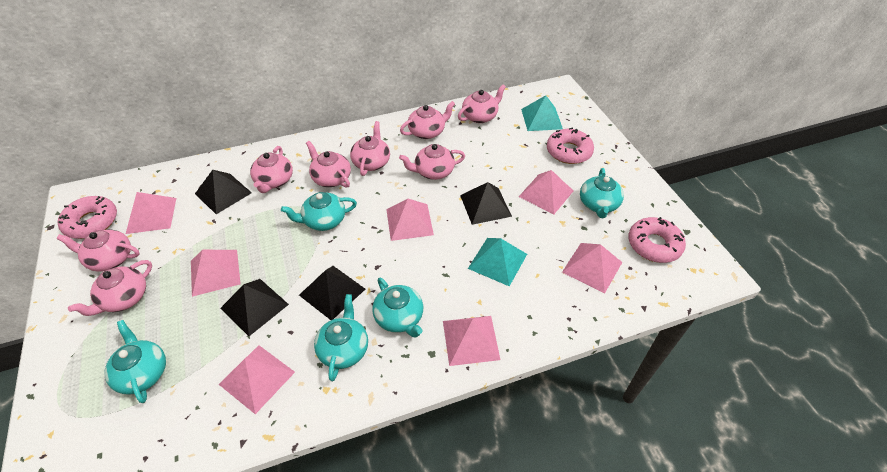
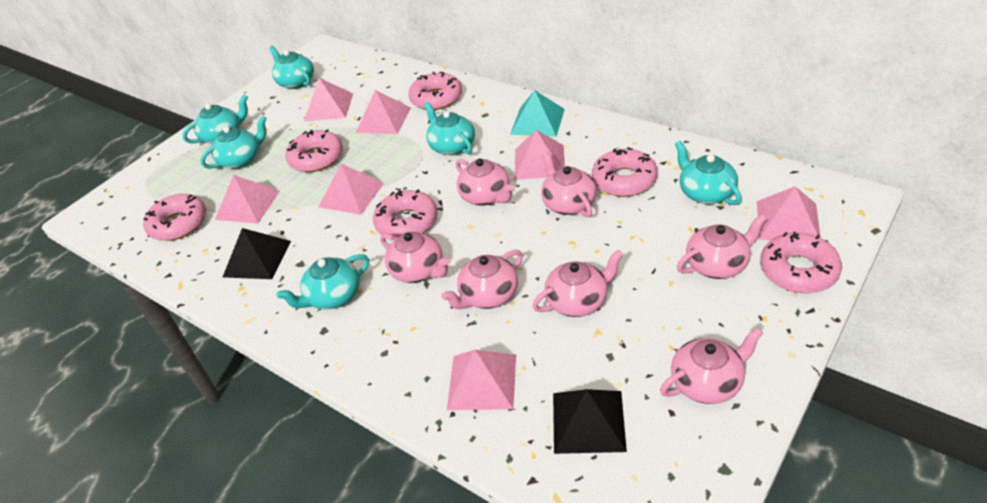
black pyramid: [195,170,252,214] [220,279,289,336] [299,266,365,320] [460,182,512,225] = 4 -> [223,228,291,279] [553,389,627,454] = 2
pink donut: [58,196,117,239] [547,128,594,164] [628,217,686,263] = 3 -> [143,194,206,241] [285,129,343,172] [373,189,438,239] [409,72,462,110] [592,147,657,197] [760,232,842,293] = 6
pink teapot: [57,230,140,272] [68,260,152,316] [250,146,293,193] [306,141,351,188] [350,121,390,176] [399,144,465,180] [400,101,455,139] [458,84,506,123] = 8 -> [380,232,450,283] [441,250,523,309] [456,159,514,206] [532,250,623,317] [541,151,596,217] [660,327,763,404] [677,214,767,279] = 7
turquoise pyramid: [468,238,527,286] [521,95,563,131] = 2 -> [510,90,565,137] = 1
turquoise teapot: [105,320,166,403] [281,192,357,231] [314,294,368,381] [372,277,423,338] [580,168,624,219] = 5 -> [182,95,248,144] [200,115,267,169] [269,46,314,89] [276,254,369,310] [424,102,475,155] [675,141,742,205] = 6

